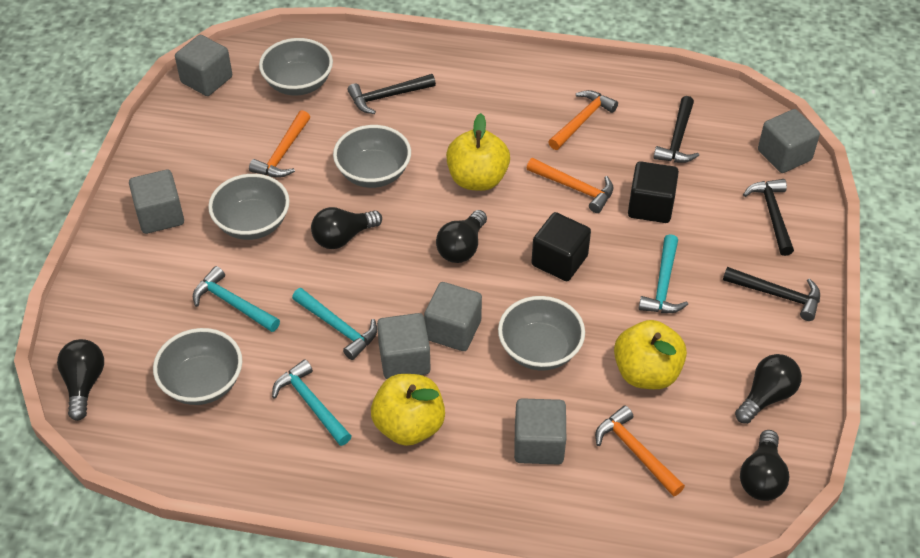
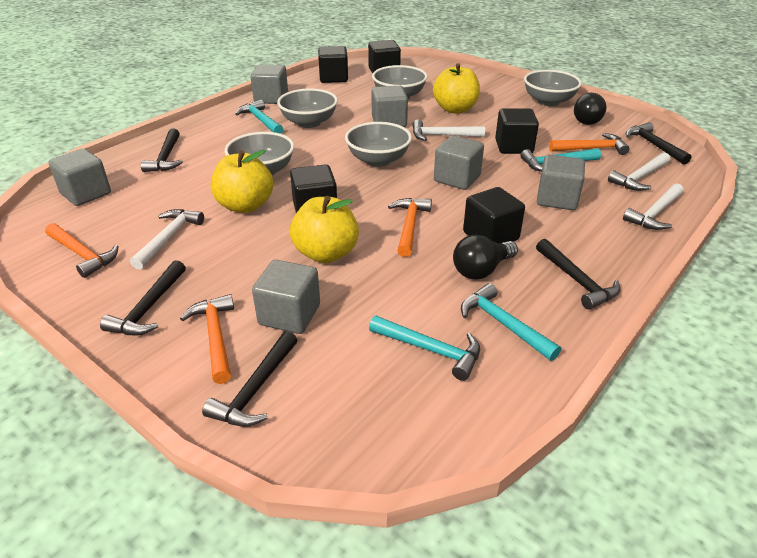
black cube: [532,212,591,281] [628,161,679,223] = 2 -> [290,164,337,213] [318,46,348,83] [368,40,401,74] [463,187,525,243] [495,108,539,154] = 5
black hammer: [348,74,436,114] [653,96,699,163] [723,267,820,321] [743,179,794,256] = 4 -> [100,260,186,335] [141,129,183,172] [202,331,297,427] [536,239,620,310] [626,122,692,165] = 5
black light bulb: [57,339,104,421] [311,207,382,249] [436,210,487,263] [735,354,802,424] [740,430,790,501] = 5 -> [453,235,518,280] [574,93,607,125] = 2
white hammer: none = 0 -> [130,209,204,270] [412,120,485,141] [608,152,670,191] [623,183,684,230] = 4

